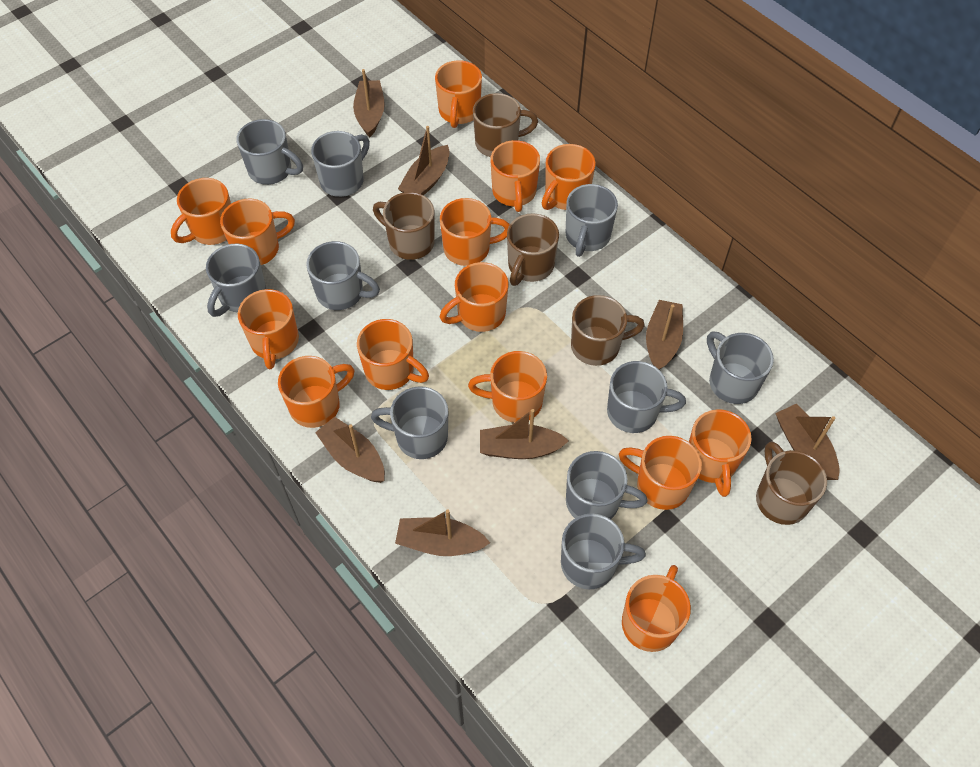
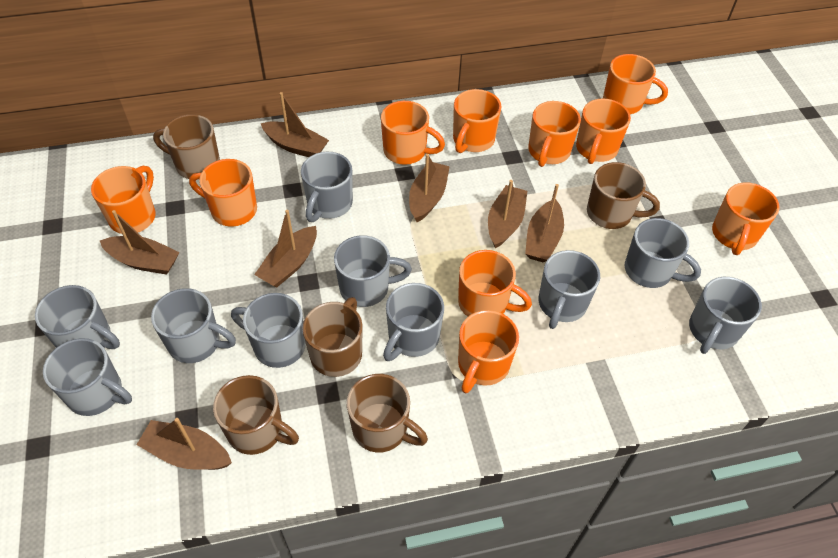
orange mug: [171,178,231,245] [220,199,295,265] [238,289,299,369] [278,356,354,428] [357,319,429,390] [435,60,482,128] [440,198,510,266] [440,262,509,332] [468,351,547,423] [490,140,540,212] [542,144,596,210] [619,436,702,510] [622,565,691,652] [689,409,752,497] = 14 -> [91,166,156,234] [189,159,257,227] [381,101,445,165] [453,89,501,153] [458,250,532,317] [458,310,519,393] [528,101,581,167] [576,99,631,164] [603,54,668,114] [712,183,780,255] = 10

